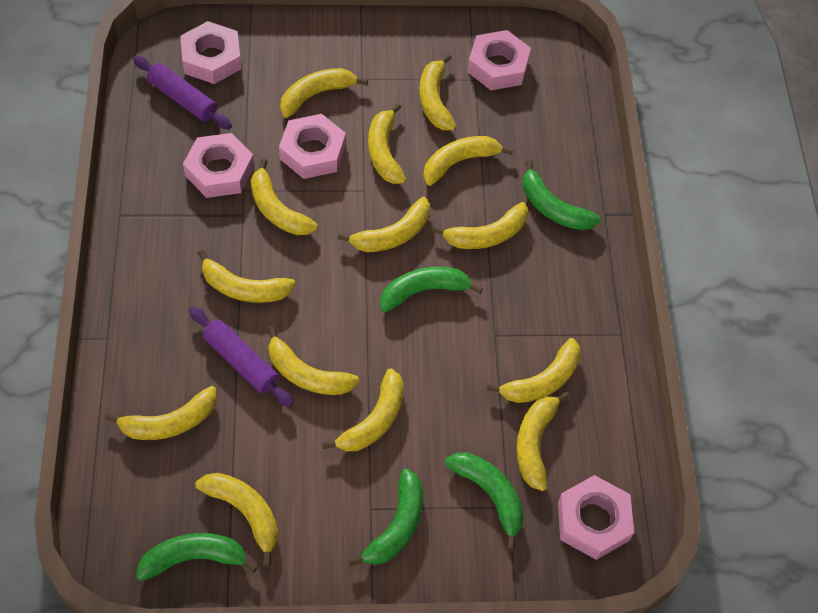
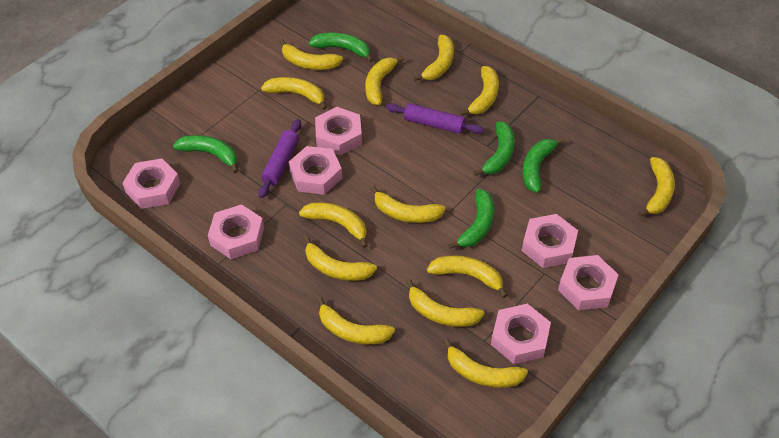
pink nut: [180,21,242,84] [183,133,254,198] [279,114,346,179] [467,30,531,90] [558,475,634,560] = 5 -> [123,158,180,209] [208,204,264,259] [289,146,342,195] [315,107,362,155] [491,304,551,364] [522,214,578,268] [558,255,619,310] = 7
yellow banana: [105,386,217,440] [195,473,278,567] [198,250,296,303] [251,159,318,235] [268,326,359,395] [280,68,368,118] [322,368,404,451] [338,197,430,252] [368,103,406,184] [419,54,457,130] [423,136,513,186] [432,202,528,249] [487,338,581,403] [516,391,570,491] = 14 -> [261,77,327,110] [280,39,343,70] [299,202,368,248] [304,236,377,281] [317,297,395,344] [365,56,405,105] [370,186,446,223] [406,279,485,327] [413,35,454,81] [427,255,508,298] [443,338,528,388] [460,66,499,116] [638,157,675,217] = 13

